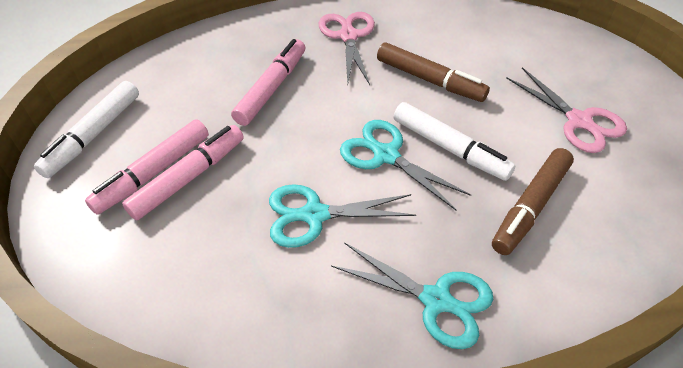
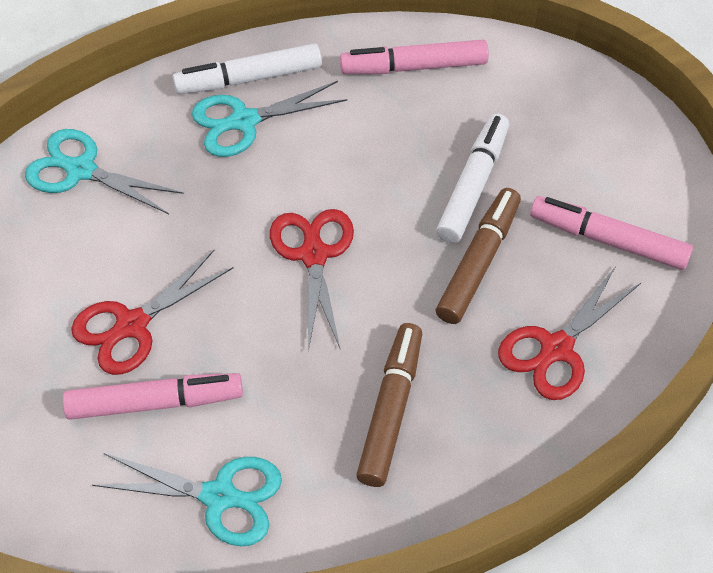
pink scissors: [319,12,375,85] [506,67,627,153] = 2 -> none = 0
red scissors: none = 0 -> [71,249,234,375] [270,209,354,351] [498,266,642,400] = 3

